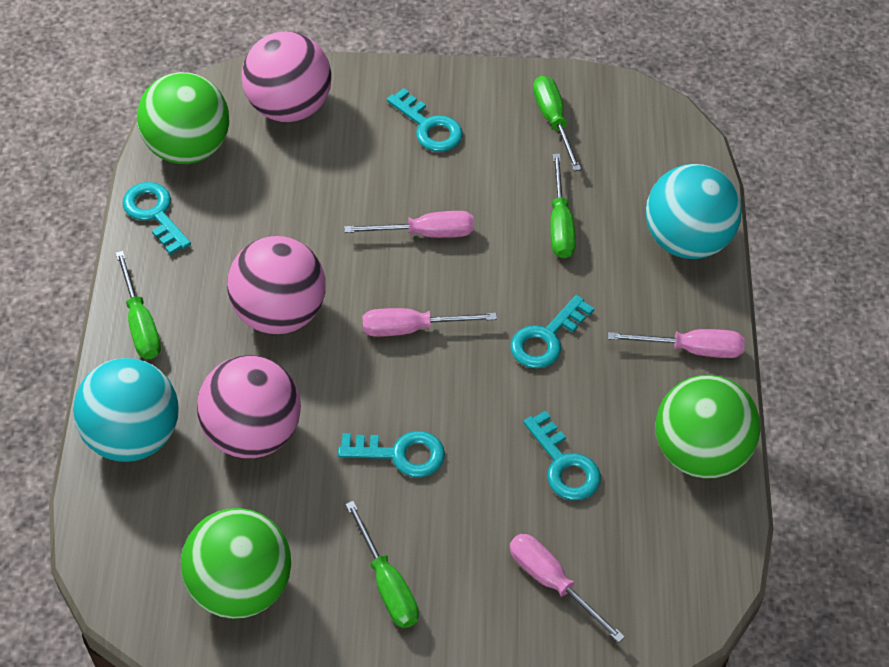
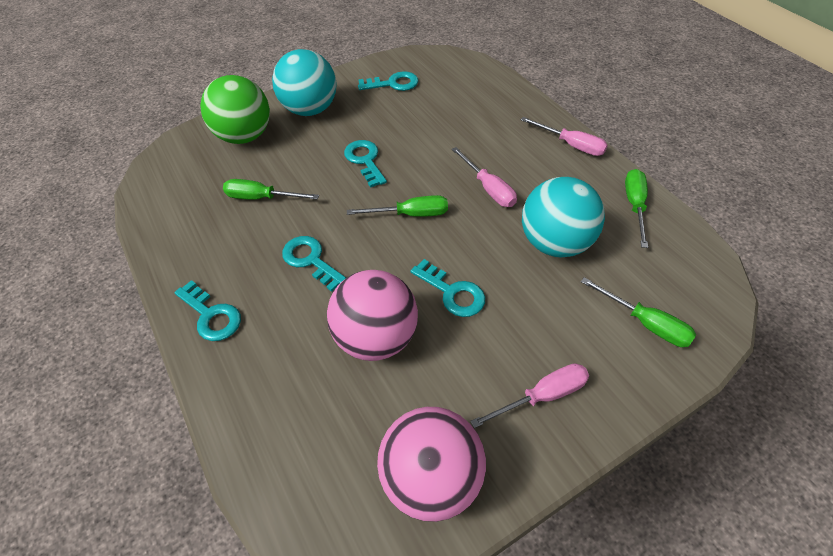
green ball: [137,72,229,164] [181,508,291,619] [656,375,761,479] = 3 -> [200,75,270,144] = 1
pink ball: [197,355,301,458] [227,236,326,334] [242,32,332,122] = 3 -> [327,270,418,361] [377,407,486,522] = 2
pink screwdriver: [344,211,474,238] [362,308,497,337] [510,534,625,643] [608,329,745,358] = 4 -> [452,147,517,207] [470,363,589,428] [521,117,608,156] = 3

